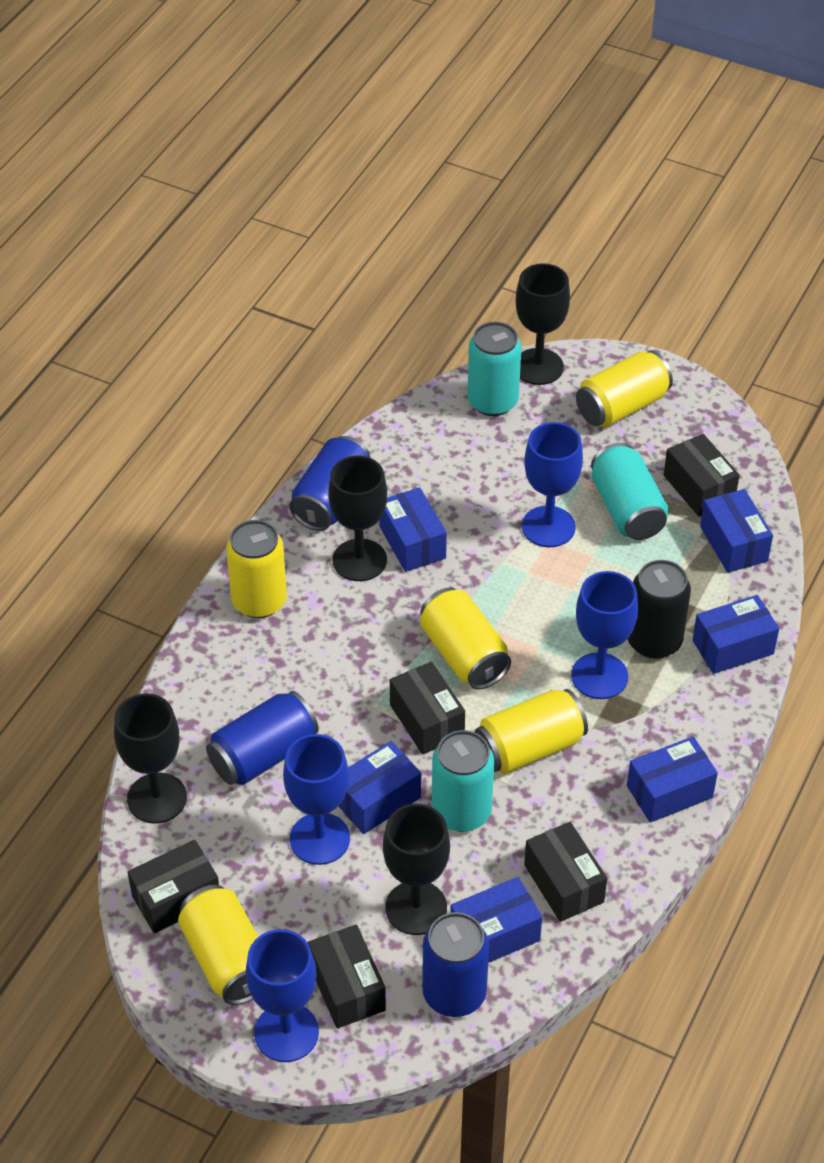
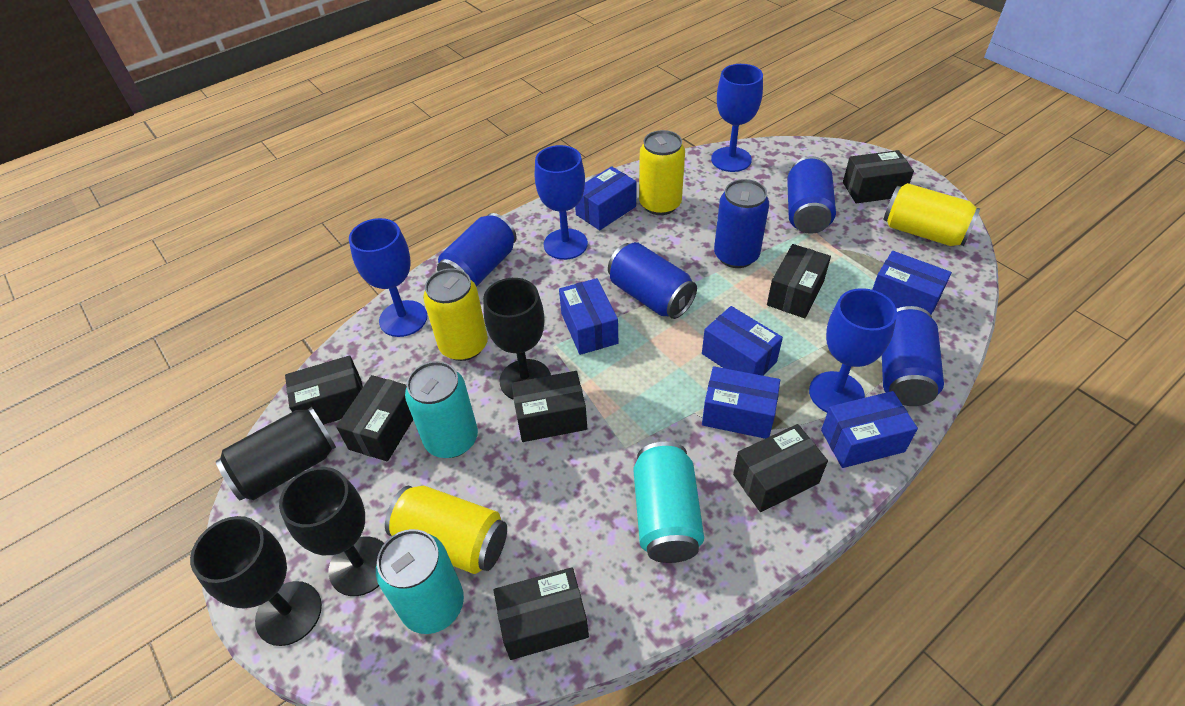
black box: [128,840,219,933] [308,925,386,1028] [390,662,465,754] [524,822,607,922] [664,434,740,517] = 5 -> [285,355,363,425] [336,375,413,461] [493,567,589,660] [511,371,587,442] [733,424,828,512] [767,244,831,318] [843,150,914,204] = 7
black goblet: [114,693,187,824] [328,456,387,581] [383,804,450,935] [516,263,570,385] = 4 -> [190,516,322,646] [279,467,384,596] [483,278,551,400] = 3
blue can: [206,691,319,785] [289,436,370,531] [422,912,489,1017] = 3 -> [437,213,517,287] [608,242,697,319] [714,179,769,268] [787,156,836,234] [882,306,944,406] = 5
yellow can: [178,885,258,1005] [226,520,287,618] [420,588,511,690] [474,689,588,774] [576,351,673,428] = 5 -> [385,486,507,574] [423,268,488,361] [639,130,685,215] [884,183,980,246] = 4

